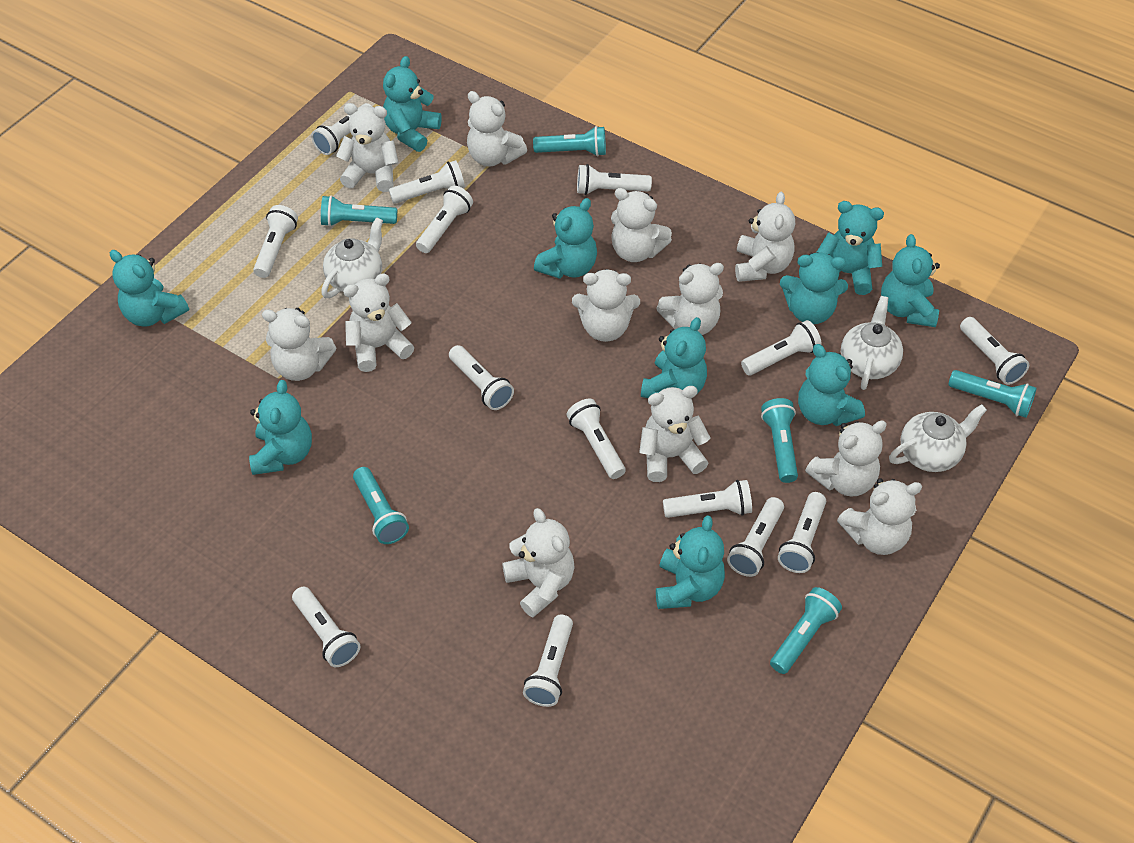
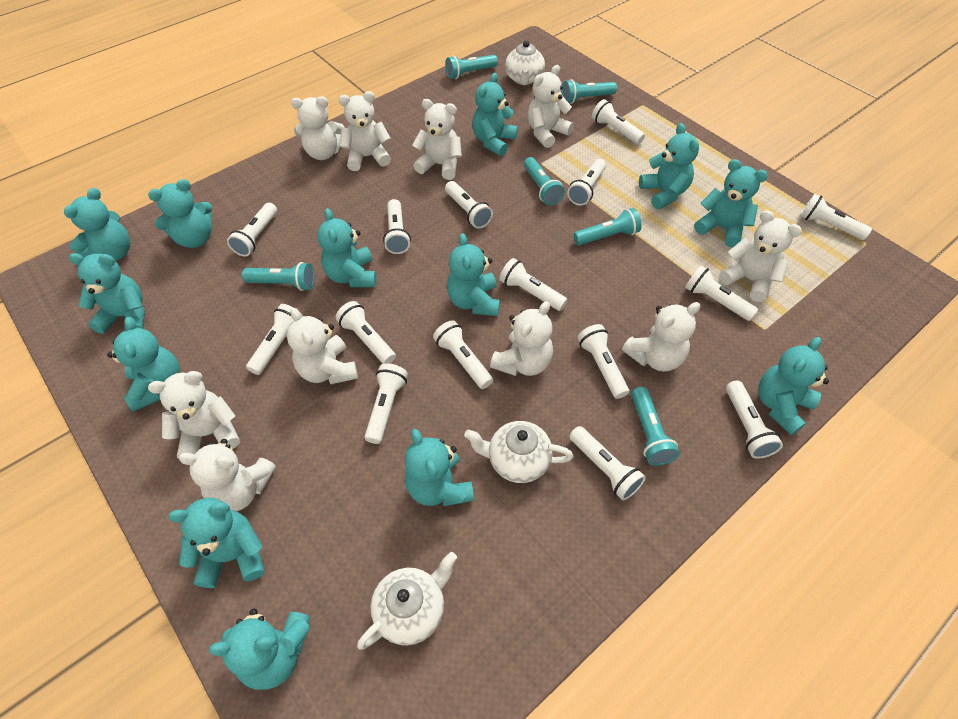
turquoise teddy bear: [110,250,189,327] [249,380,312,475] [383,56,442,152] [534,198,597,279] [641,317,707,398] [656,515,725,609] [780,252,848,324] [798,344,865,426] [816,201,884,295] [881,234,940,327] = 10 -> [64,188,130,261] [69,253,145,334] [107,317,180,412] [148,179,212,248] [168,498,264,588] [209,609,310,690] [317,208,377,287] [405,429,474,506] [447,233,500,316] [472,73,518,156] [639,123,699,209] [694,159,768,248] [758,337,829,435] = 13
white flashlight: [253,205,298,278] [292,586,360,667] [311,103,371,155] [389,160,465,204] [416,185,473,253] [449,345,514,410] [523,615,573,707] [566,399,625,479] [577,164,652,195] [663,480,752,518] [727,497,784,577] [741,320,822,375] [778,492,826,573] [960,317,1029,385] = 14 -> [227,203,277,257] [246,304,303,375] [336,301,396,364] [365,363,408,444] [383,199,411,254] [433,320,493,389] [445,181,493,229] [499,258,568,311] [567,159,606,206] [569,426,646,501] [577,324,629,399] [592,99,645,144] [685,265,758,321] [726,380,783,459] [800,193,872,240] = 15
white teddy bear: [262,308,336,381] [336,103,399,192] [343,273,414,372] [467,91,527,167] [502,508,575,617] [572,269,640,342] [611,188,672,262] [639,386,711,482] [656,263,724,335] [735,192,795,282] [805,420,887,497] [837,478,922,555] = 12 -> [148,371,240,458] [178,439,276,511] [287,308,358,384] [291,96,345,160] [339,91,391,171] [412,99,462,180] [490,301,553,376] [528,65,574,148] [622,302,701,372] [719,210,802,302] = 10

